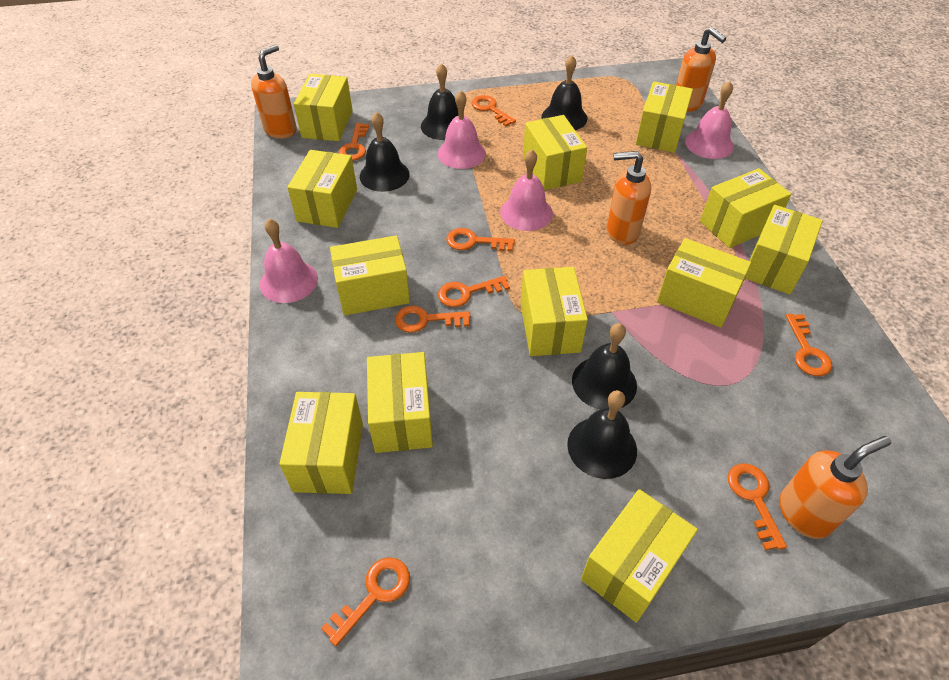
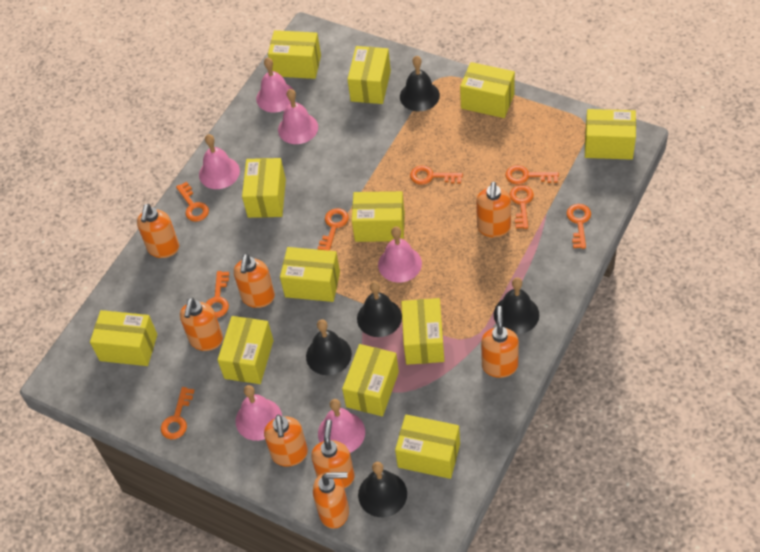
orange soap dispenser: [251,45,297,139] [607,151,651,245] [676,27,726,112] [779,436,891,539] = 4 -> [137,204,179,258] [180,298,223,351] [234,254,275,308] [264,415,308,467] [311,420,355,488] [313,472,349,529] [476,181,511,237] [481,306,519,378] = 8
pink bell: [260,219,318,303] [438,90,486,169] [500,149,553,231] [685,81,734,159] = 4 -> [199,134,240,189] [236,385,282,441] [256,57,294,113] [278,89,318,144] [318,399,365,453] [378,226,422,283] = 6

